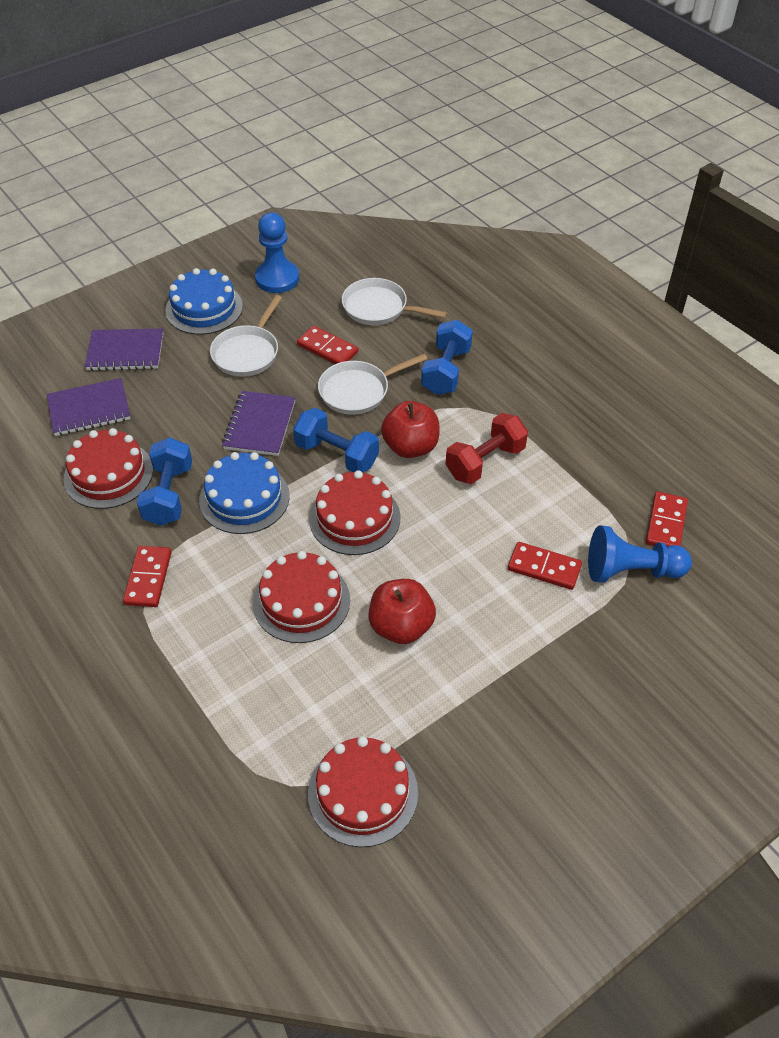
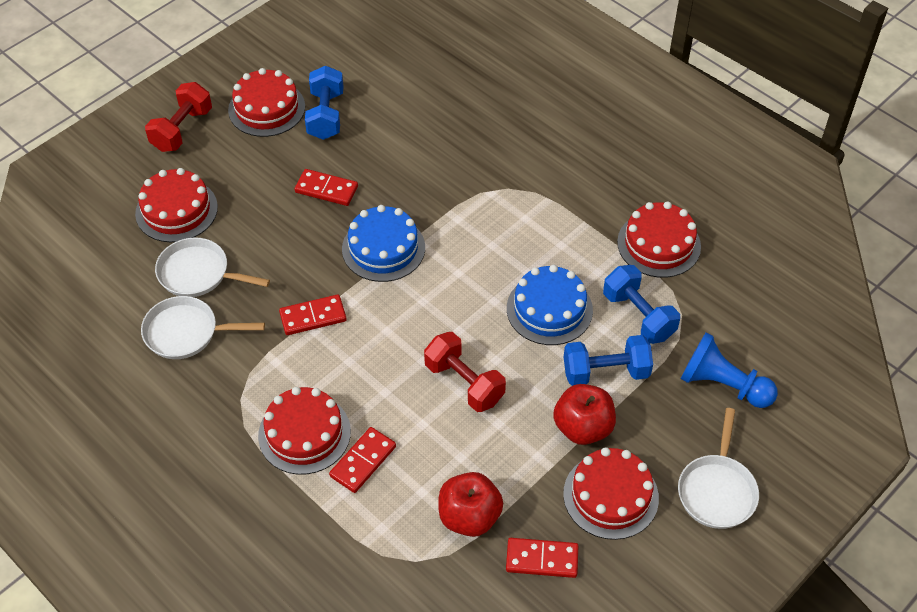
blue pawn: [255,212,299,293] [588,525,692,583] = 2 -> [680,332,778,408] = 1
purple notebook: [47,378,130,436] [85,328,163,371] [222,391,295,456] = 3 -> none = 0
red cake: [64,428,153,509] [253,551,350,643] [308,736,418,847] [309,470,400,555] = 4 -> [135,168,218,242] [228,68,305,137] [258,387,351,475] [563,447,659,540] [617,202,701,278] = 5
red dumbbell: [446,413,528,484] = 1 -> [145,82,212,152] [424,332,506,412] = 2

